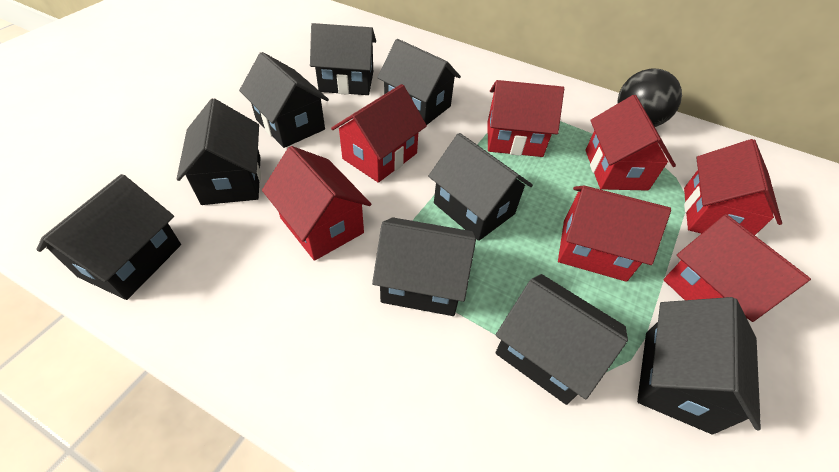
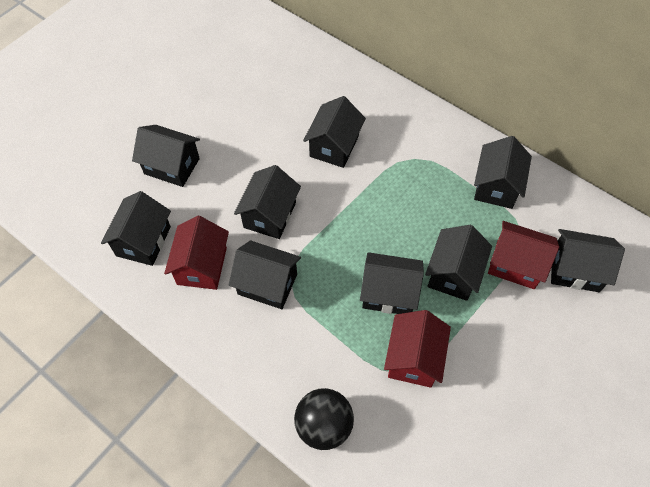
red house: [262,146,371,261] [331,84,427,183] [487,80,564,157] [558,185,671,282] [585,95,676,191] [664,214,811,322] [684,139,782,235] = 7 -> [164,216,229,290] [384,310,451,388] [488,221,559,289] = 3

